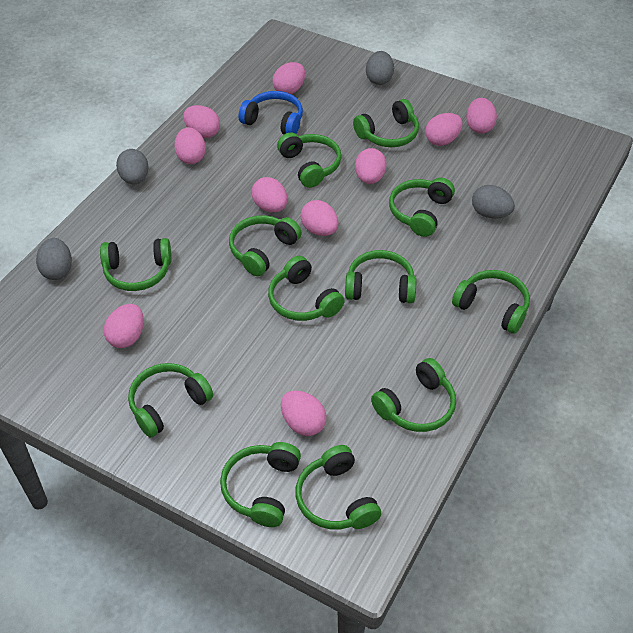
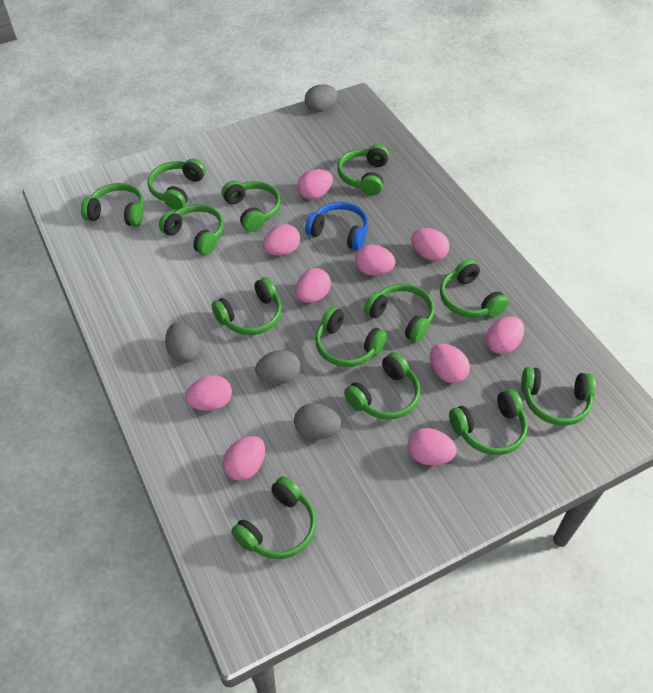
green headphones: [100,238,172,291] [128,363,213,437] [220,442,301,527] [229,215,302,276] [268,256,345,321] [277,133,342,188] [295,445,381,529] [345,250,416,303] [353,99,419,147] [371,358,456,432] [389,178,455,237] [452,270,530,334] = 12 -> [81,183,144,227] [148,158,206,210] [159,204,224,255] [212,277,282,335] [222,181,281,232] [231,477,316,559] [315,307,387,367] [337,144,389,195] [344,352,420,420] [364,284,434,343] [440,259,509,318] [449,389,528,455] [521,367,596,425] = 13

